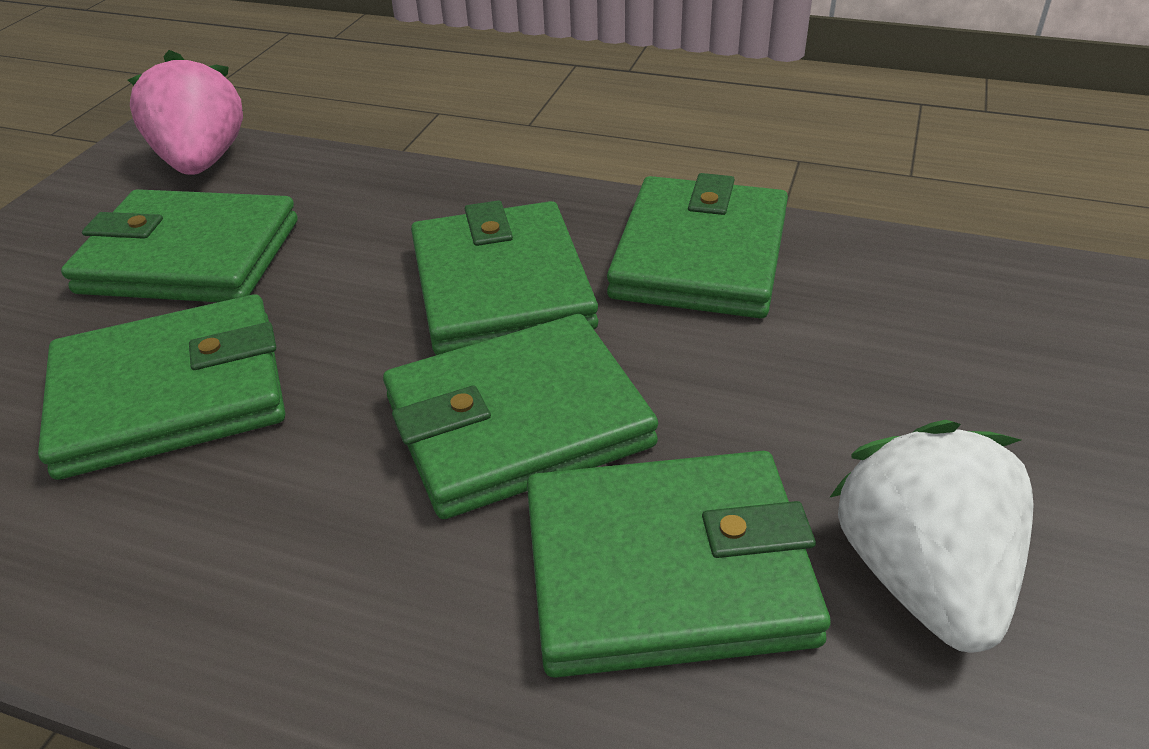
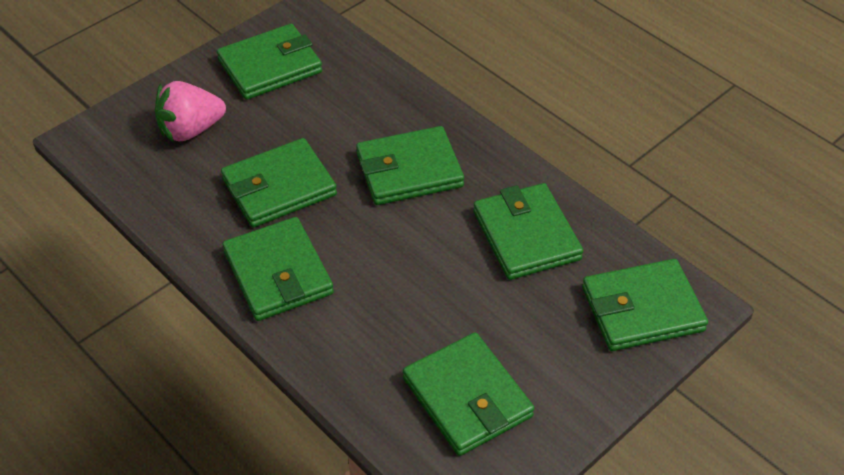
green wallet: [38,294,285,480] [61,189,298,302] [383,314,658,519] [411,200,598,355] [527,451,831,678] [607,173,788,318] = 6 -> [217,24,322,100] [221,138,337,228] [223,217,334,321] [356,126,464,205] [403,332,534,456] [473,183,583,280] [582,259,708,351] = 7
white strawberry: [829,420,1034,653] = 1 -> none = 0

